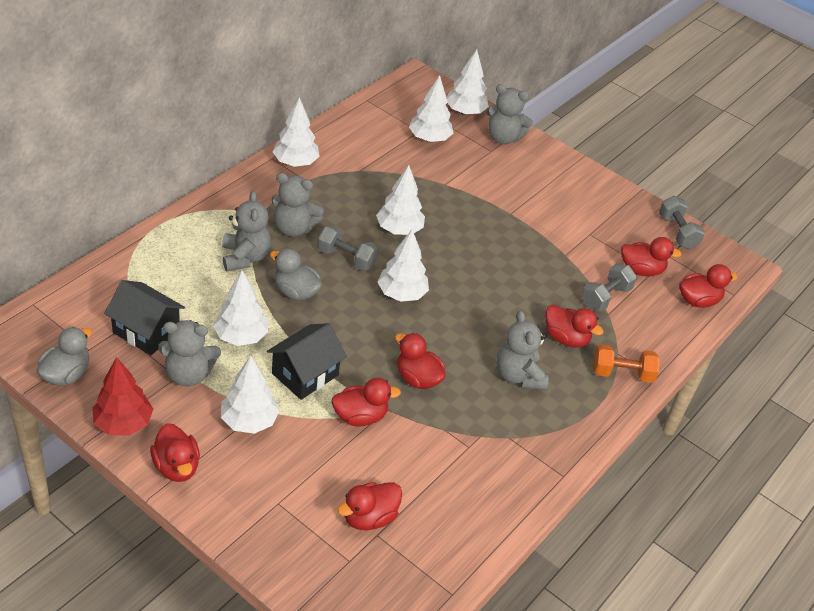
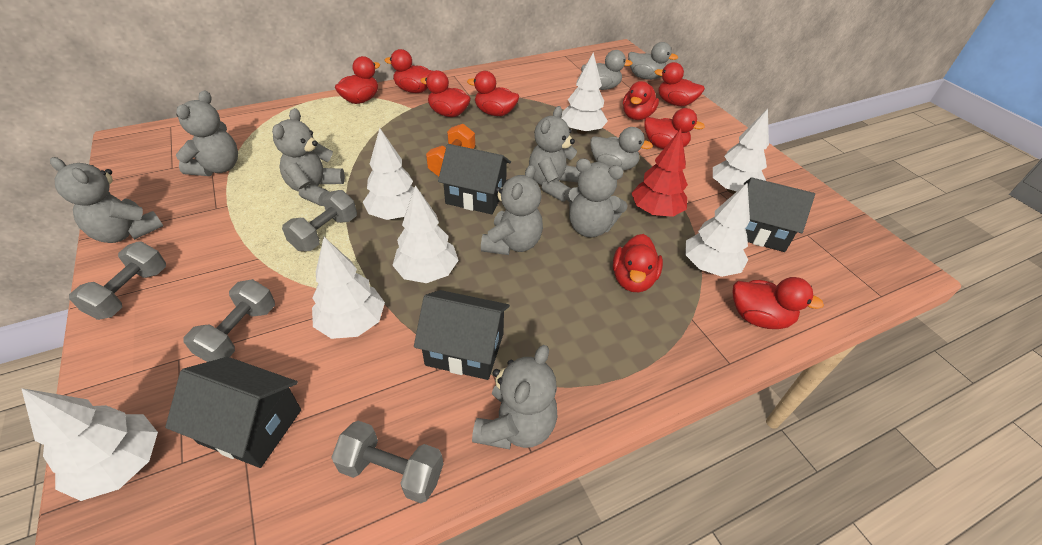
black house: [104,280,185,355] [267,323,347,400] = 2 -> [165,357,301,468] [414,290,510,380] [438,144,511,214] [744,177,815,252] = 4
grey duck: [37,327,92,386] [270,248,322,301] = 2 -> [581,50,633,90] [590,127,653,170] [628,42,678,80] = 3
grey dumbbell: [317,225,379,271] [582,263,637,312] [659,196,705,249] = 3 -> [69,241,166,320] [184,279,275,362] [282,190,357,251] [331,421,443,503] = 4
grey teddy bear: [158,320,221,386] [222,191,271,271] [272,173,324,237] [486,84,533,144] [496,310,548,390] = 5 -> [50,157,163,243] [176,91,238,176] [272,108,345,206] [472,345,557,449] [481,165,543,255] [529,106,580,202] [564,158,628,238] = 7
red duck: [150,423,200,482] [331,378,401,427] [338,482,402,530] [395,333,446,389] [546,305,604,348] [621,237,682,276] [679,264,738,308] = 7 -> [335,56,380,104] [384,49,432,93] [420,70,471,117] [467,71,519,116] [613,234,663,292] [623,81,659,120] [644,108,705,149] [654,62,705,106] [732,277,824,329] = 9

